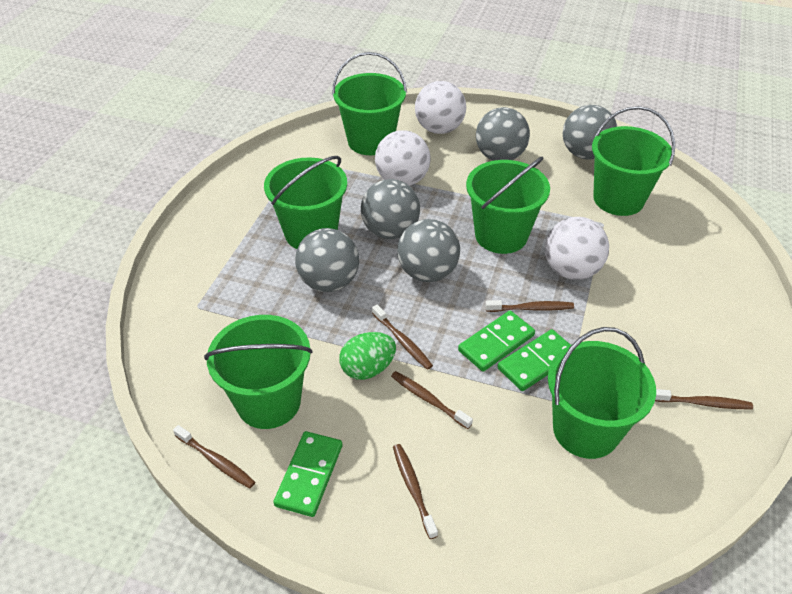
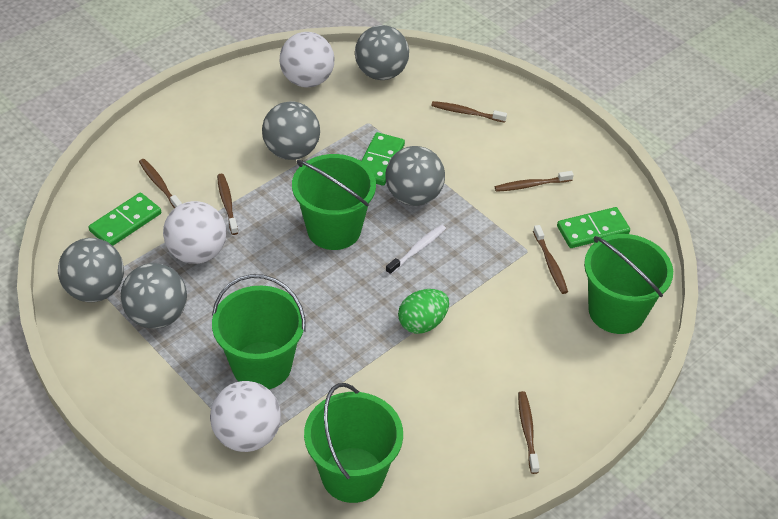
green bucket: [204,315,313,429] [264,156,347,249] [332,52,407,155] [466,156,550,254] [548,327,656,459] [592,106,675,216] = 6 -> [212,274,306,389] [292,154,376,250] [304,383,403,503] [584,234,673,334] = 4
white toothbrush: none = 0 -> [386,224,446,275] = 1

